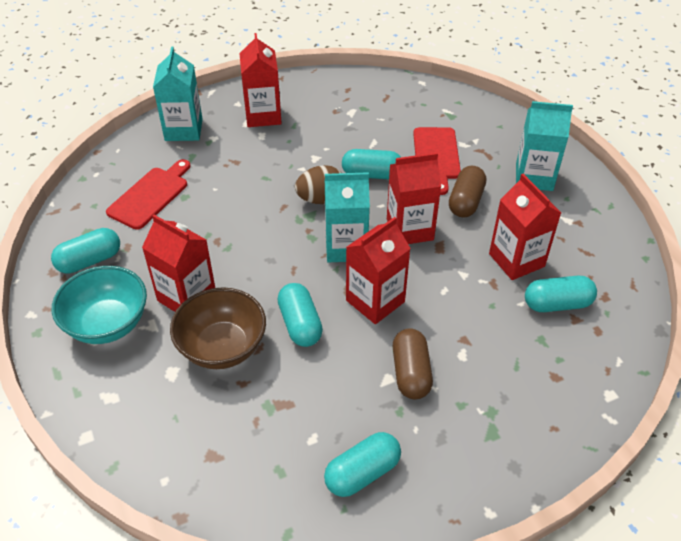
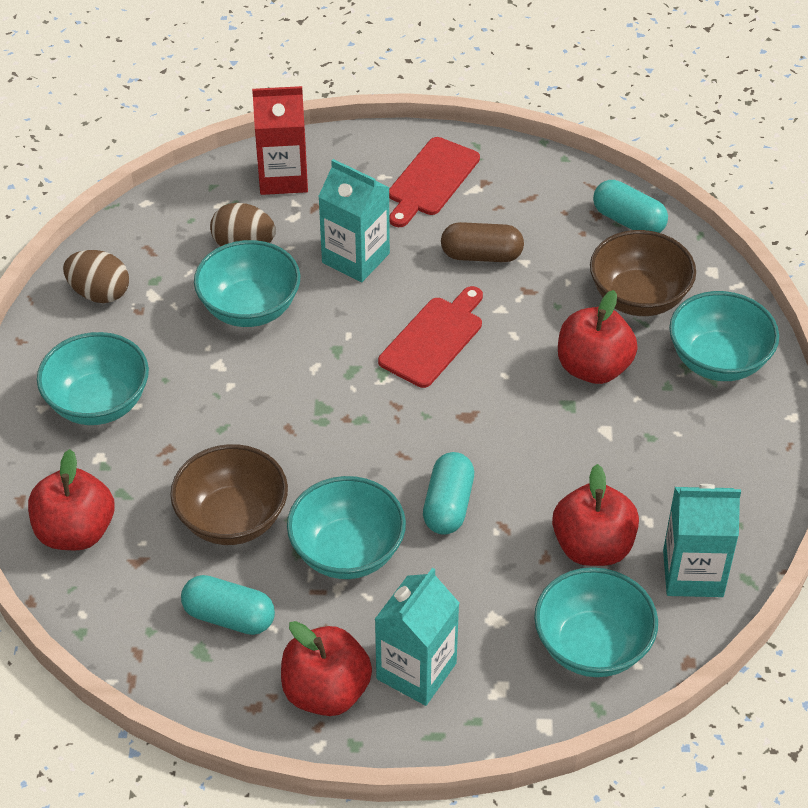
brown bowl: [170,287,266,369] = 1 -> [170,444,288,545] [590,230,696,316] = 2
brown capsule: [393,328,433,399] [449,166,486,217] = 2 -> [441,222,524,262] = 1
brown egg: [295,165,342,204] = 1 -> [63,250,129,303] [210,203,276,246] = 2
red apple: none = 0 -> [28,449,115,550] [281,621,372,716] [552,464,639,566] [558,290,638,384] = 4
red carton: [142,215,215,312] [239,33,282,127] [346,217,411,324] [387,153,441,244] [489,174,561,280] = 5 -> [252,86,308,195] = 1
turquoise bowl: [52,266,147,344] = 1 -> [37,332,149,425] [194,240,300,327] [287,476,406,579] [534,567,658,677] [669,291,779,381] = 5
turquoise capsule: [51,228,120,274] [277,283,323,347] [324,432,401,497] [342,149,401,179] [525,276,597,312] = 5 -> [181,575,275,635] [423,452,474,535] [593,180,668,233] = 3

